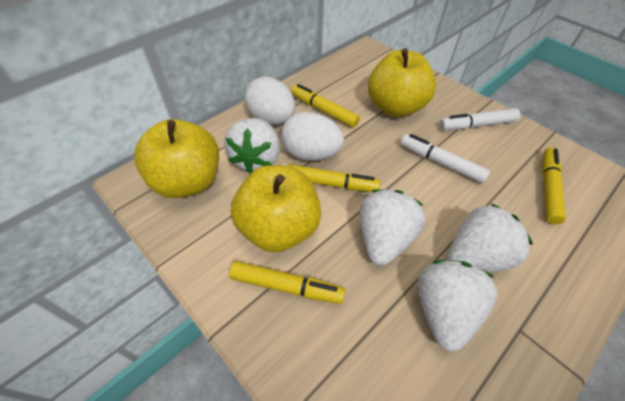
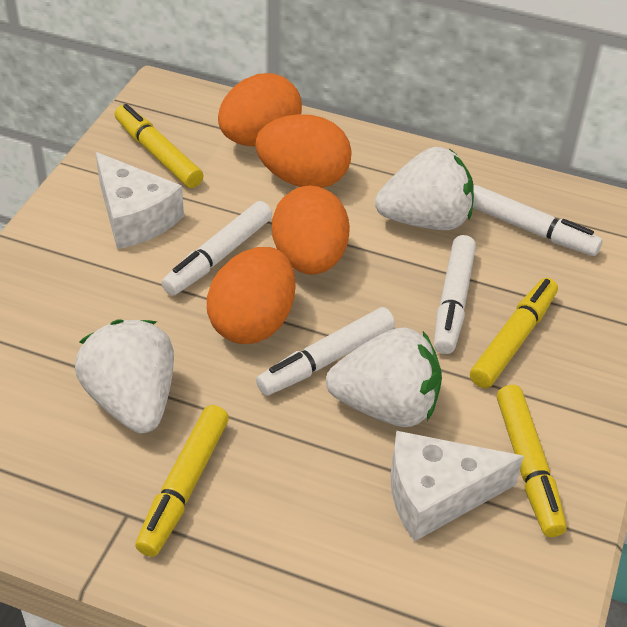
orange egg: none = 0 -> [207,247,295,344] [218,73,302,146] [255,114,352,188] [272,186,350,275] = 4
white cheese: none = 0 -> [96,152,184,249] [390,431,524,542] = 2
white egg: [245,77,295,124] [281,112,344,161] = 2 -> none = 0
white marker: [400,134,490,183] [440,108,520,130] = 2 -> [161,201,272,296] [256,307,395,396] [434,235,476,354] [473,185,603,256] = 4
white strawberry: [224,118,280,173] [359,189,425,266] [417,260,497,351] [447,204,533,272] = 4 -> [75,319,174,433] [326,327,442,427] [375,147,474,230] = 3
yellow apple: [134,119,219,198] [231,165,321,253] [368,48,436,117] = 3 -> none = 0

